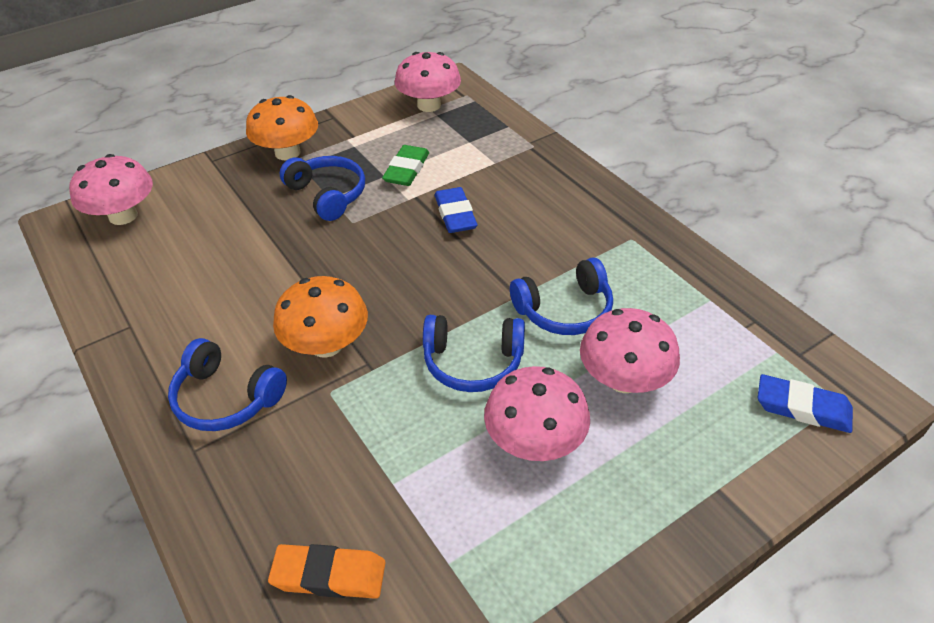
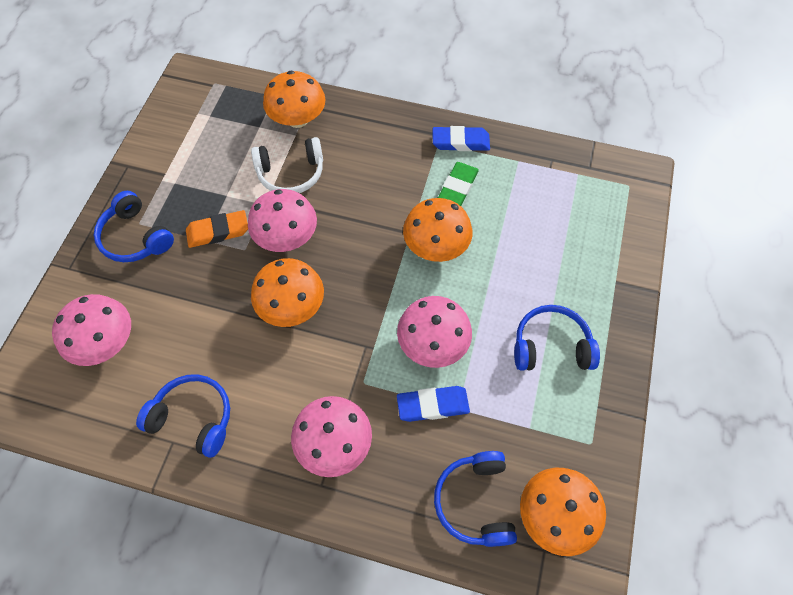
orange mushroom: [246,95,318,160] [273,276,368,358] = 2 -> [251,258,324,327] [263,71,326,128] [403,198,473,262] [520,468,606,556] = 4
white headphones: none = 0 -> [251,137,323,193] = 1

